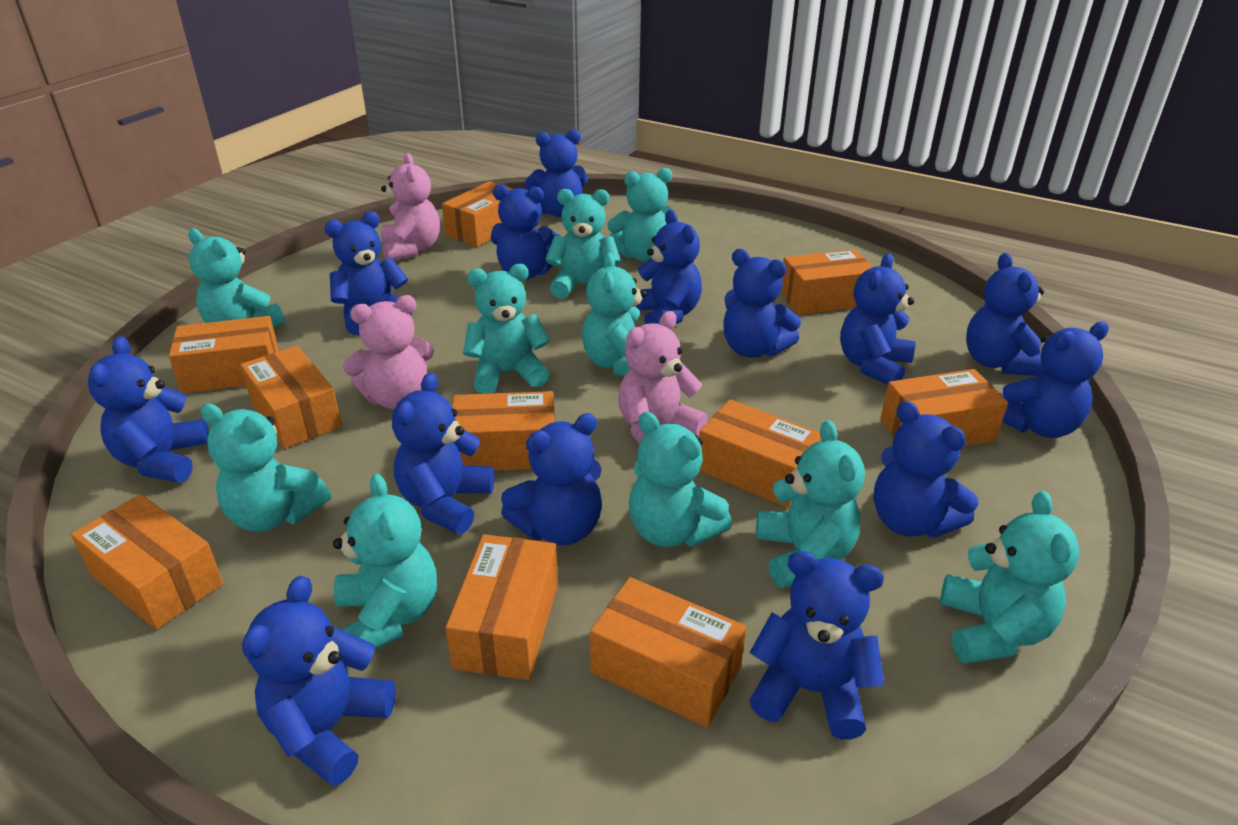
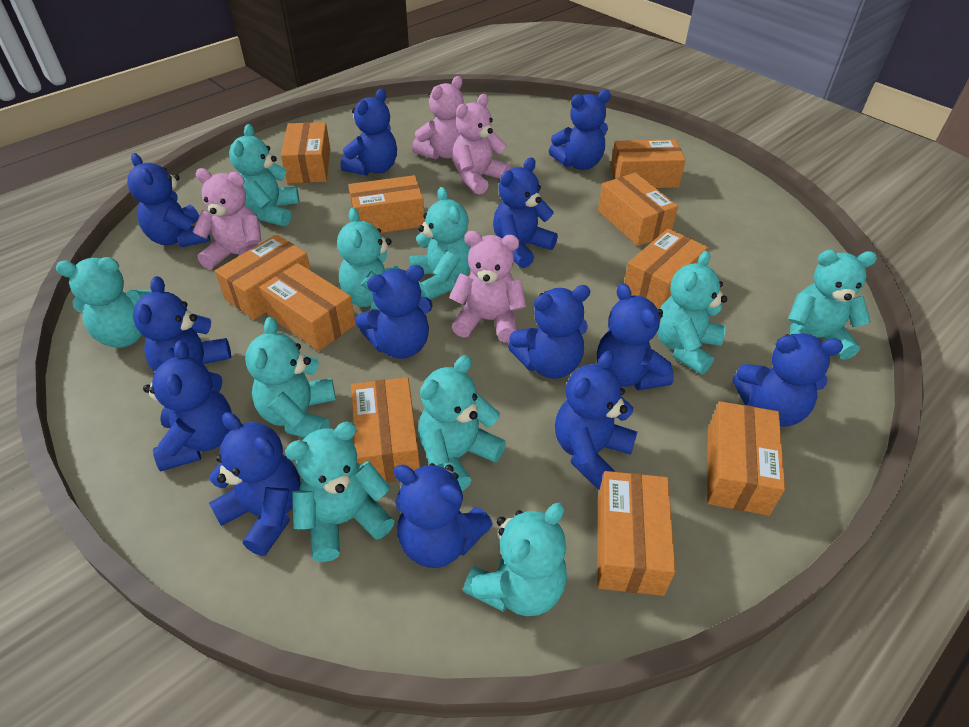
blue teddy bear: [88,336,209,483] [242,576,396,786] [324,212,412,336] [392,372,494,534] [490,184,560,279] [501,413,602,545] [525,129,588,217] [635,210,702,324] [723,249,801,358] [749,551,885,740] [840,253,915,385] [873,401,978,538] [966,253,1045,376] [999,321,1109,438] = 14 -> [127,153,210,247] [133,276,231,391] [143,340,232,471] [209,412,301,556] [341,88,397,176] [355,265,433,359] [394,463,493,568] [493,157,558,268] [508,285,590,379] [549,90,611,170] [555,351,638,489] [597,283,674,390] [733,334,843,427] = 13
pink teddy bear: [343,295,434,409] [381,153,440,261] [618,311,708,444] = 3 -> [192,168,262,269] [412,76,464,159] [449,231,526,343] [452,94,511,195] = 4

